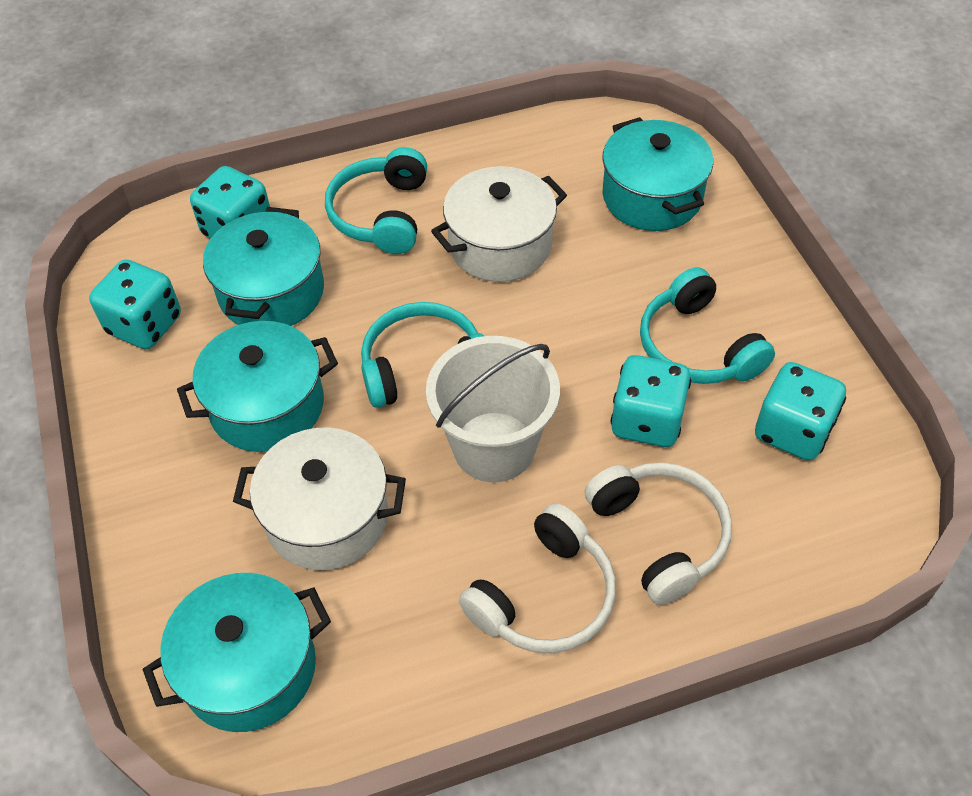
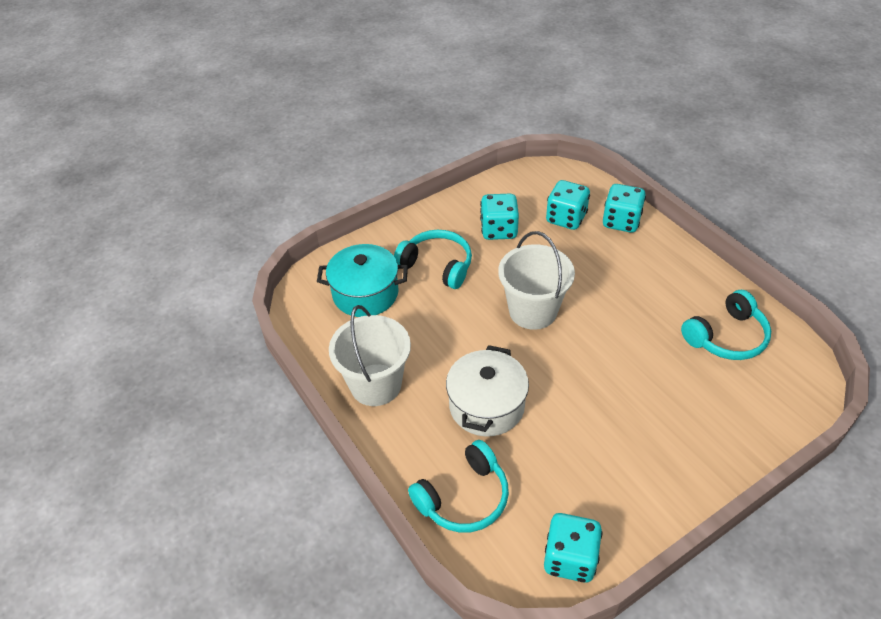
turquoise pot: [143,573,331,732] [177,321,338,452] [203,207,324,326] [602,117,713,231] = 4 -> [317,244,408,317] = 1
white bucket: [426,336,560,482] = 1 -> [329,305,411,406] [498,231,575,330] = 2
white headphones: [459,503,616,653] [585,463,732,605] = 2 -> none = 0
white pot: [233,427,406,570] [431,166,567,282] = 2 -> [446,345,529,436] = 1

